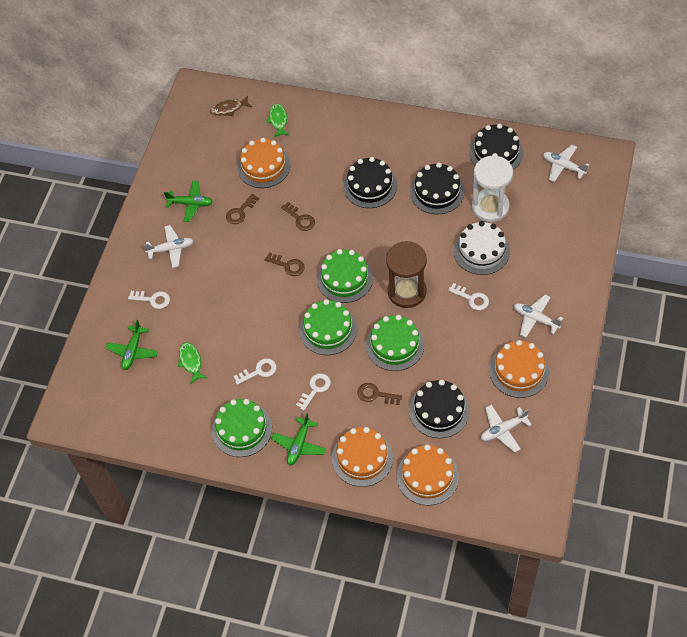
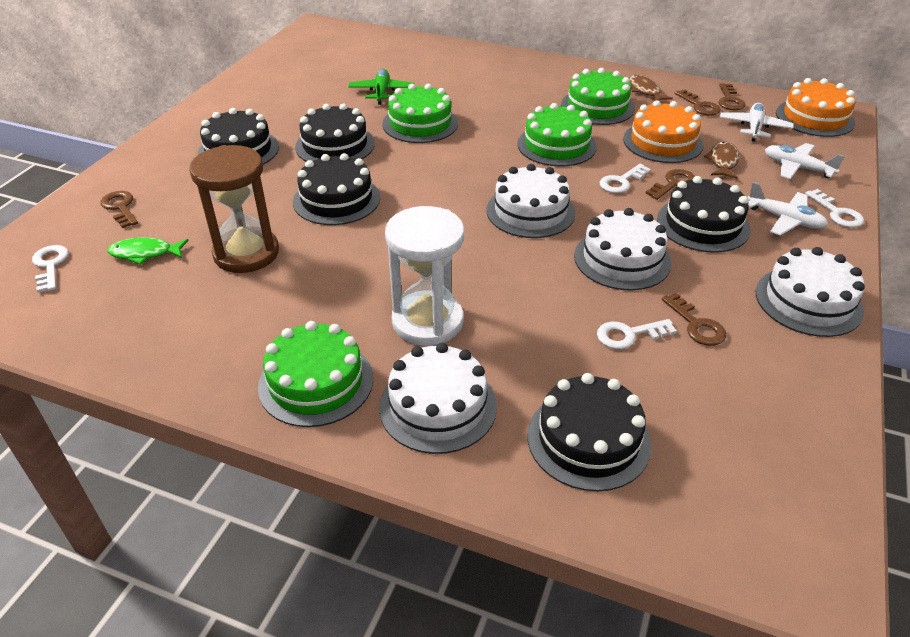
black cake: [343,157,397,208] [409,379,470,438] [410,163,465,214] [470,124,523,170] = 4 -> [198,108,279,165] [293,153,380,225] [295,104,375,161] [527,373,651,491] [657,176,750,253] = 5
brown fish: [210,95,252,116] = 1 -> [629,75,673,101] [704,141,740,179] = 2
brown key: [226,193,259,224] [264,253,305,276] [281,202,315,231] [357,383,402,405] = 4 -> [100,191,138,228] [645,169,695,200] [662,293,726,346] [675,89,721,116] [719,83,746,110] = 5
green fish: [178,342,207,384] [266,104,289,137] = 2 -> [108,238,189,265] = 1
green plane: [106,320,158,370] [164,181,213,222] [271,413,326,466] = 3 -> [348,69,415,105] = 1
orange cake: [237,138,290,188] [332,427,393,487] [397,444,459,506] [489,340,549,398] = 4 -> [623,100,704,163] [776,78,856,137] = 2
white cake: [454,221,510,275] = 1 -> [379,343,497,454] [487,164,576,238] [574,208,671,290] [755,247,865,337] = 4
white plane: [143,225,193,268] [481,405,532,453] [514,295,563,338] [543,145,589,182] = 4 -> [720,103,794,142] [748,182,828,236] [765,143,845,179] = 3

